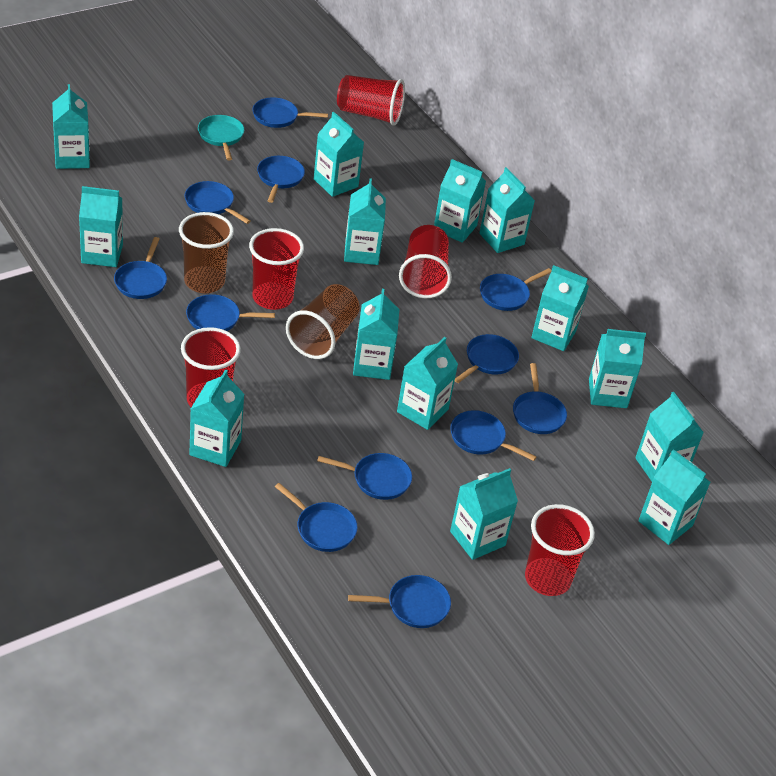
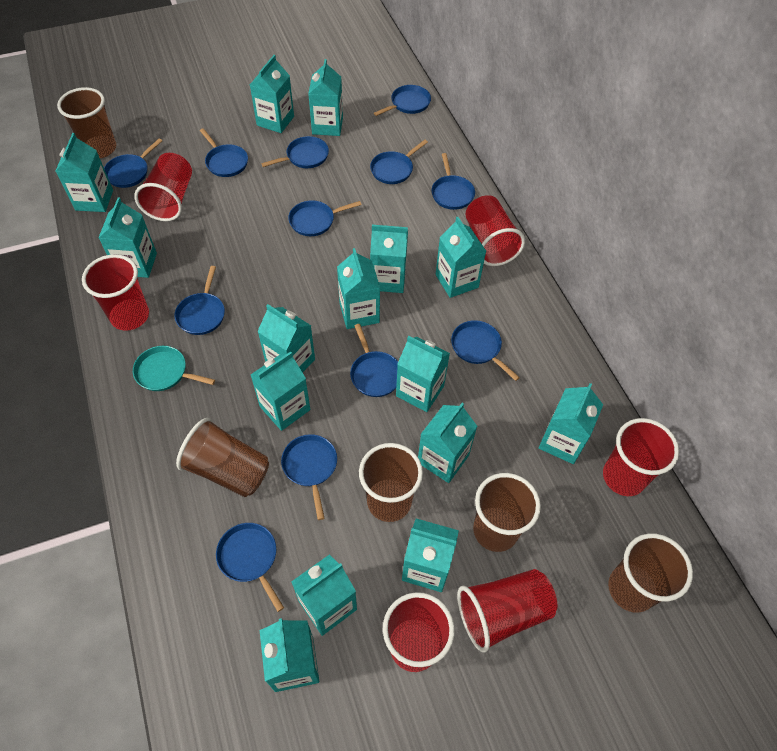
brown cup: [179,212,234,293] [286,284,360,359] = 2 -> [57,87,116,158] [176,418,269,497] [359,443,423,522] [473,473,541,552] [608,533,693,613] = 5
red cup: [181,327,241,407] [249,228,304,310] [337,75,405,126] [399,225,452,298] [525,504,595,596] = 5 -> [82,254,149,331] [134,153,192,221] [383,592,455,672] [457,569,557,652] [465,195,525,266] [603,418,679,496] = 6
turquoise carton: [52,84,90,169] [79,186,123,267] [189,369,244,467] [314,112,364,197] [344,179,386,265] [353,289,399,380] [397,337,458,430] [434,159,486,243] [450,468,518,560] [479,167,535,253] [531,265,589,351] [589,329,646,408] [635,392,704,481] [638,449,710,545] = 14 -> [56,133,113,212] [99,198,157,278] [250,55,294,133] [251,351,310,431] [257,304,315,373] [260,618,319,692] [291,554,357,636] [308,59,343,136] [337,248,380,329] [370,225,408,293] [396,336,450,412] [402,518,459,592] [418,403,477,483] [436,217,486,298] [539,383,603,464] = 15

